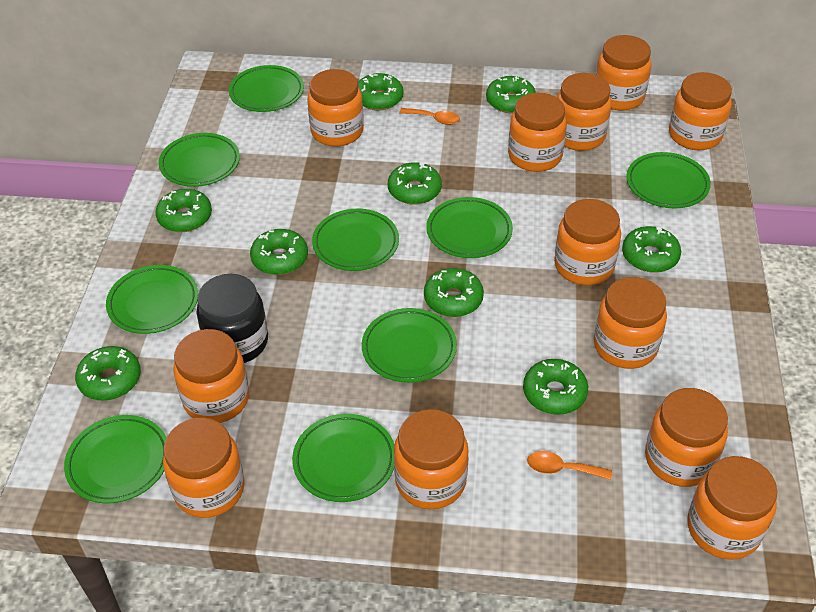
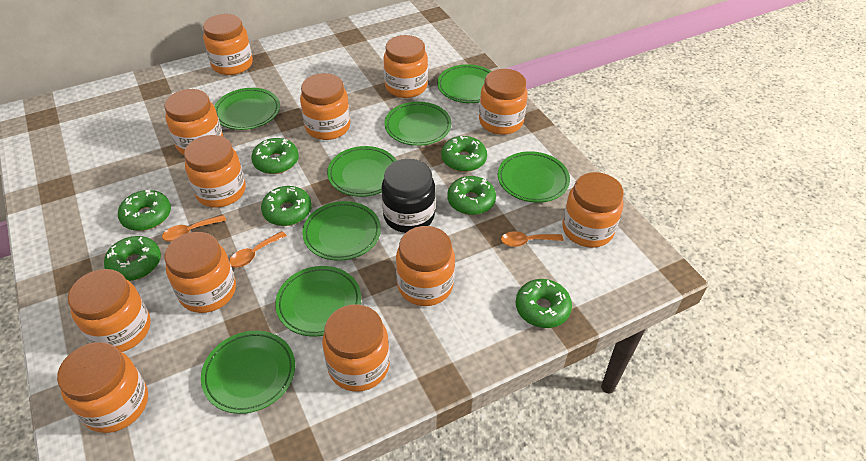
green donut: [75,346,141,401] [155,189,212,232] [250,229,308,275] [358,73,404,110] [388,162,442,205] [424,268,484,317] [486,76,536,113] [523,359,588,415] [622,226,681,273] = 9 -> [104,236,161,281] [118,190,171,231] [251,138,299,174] [261,186,312,226] [441,136,487,172] [447,176,496,215] [516,279,572,328] = 7
green plate: [64,415,167,503] [106,265,198,334] [159,133,240,187] [229,65,304,112] [292,414,394,502] [312,209,399,271] [362,308,457,383] [426,197,513,258] [626,152,711,208] = 9 -> [201,331,295,414] [214,88,280,130] [275,266,361,336] [302,201,381,261] [327,146,397,197] [385,102,451,146] [437,64,491,103] [498,151,570,203] = 8
orange spoon: [399,108,460,125] [527,451,612,480] = 2 -> [162,215,226,242] [229,231,287,268] [501,231,563,247] = 3

